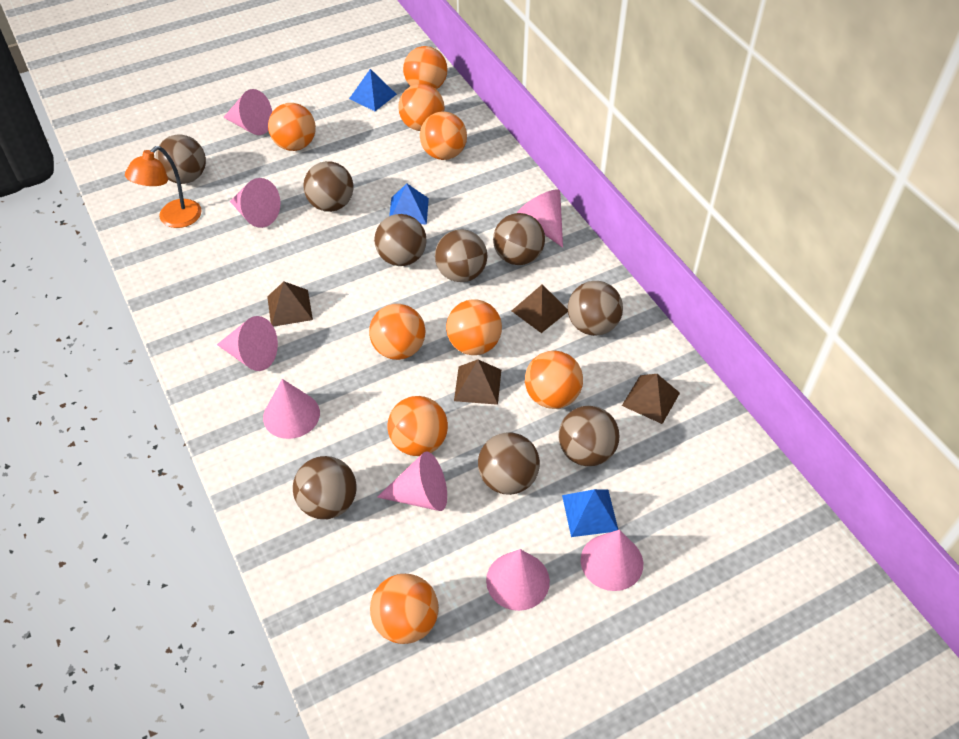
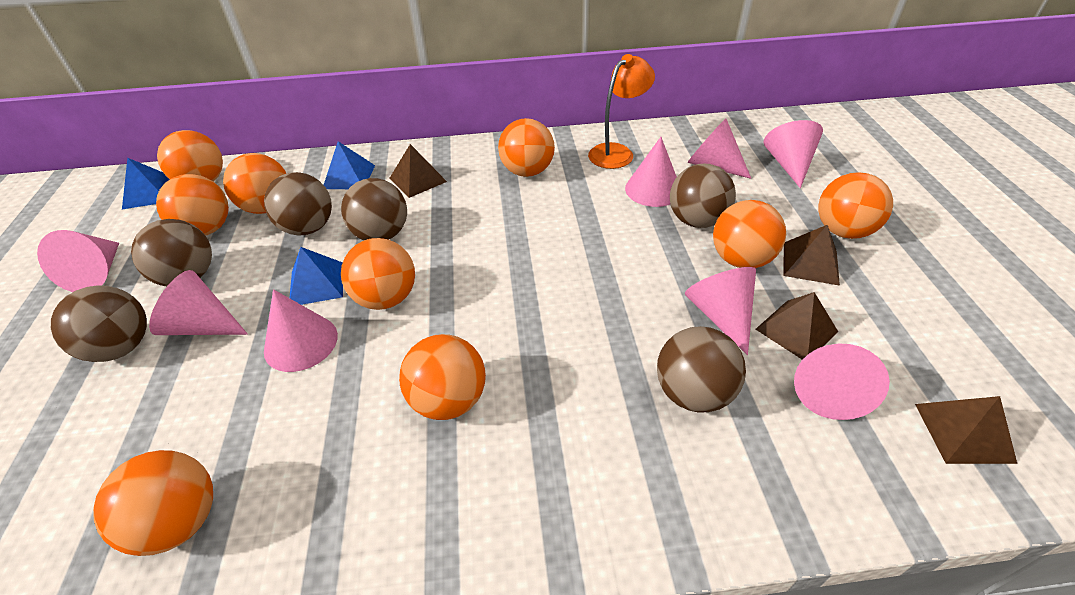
brown ball: [155,134,206,184] [293,456,357,519] [303,161,354,212] [374,214,426,266] [435,229,488,282] [478,432,540,495] [493,213,545,265] [559,406,620,466] [568,281,623,336] = 9 -> [51,285,147,362] [131,219,212,286] [264,172,332,236] [341,178,407,240] [657,326,746,413] [670,164,736,228] = 6

